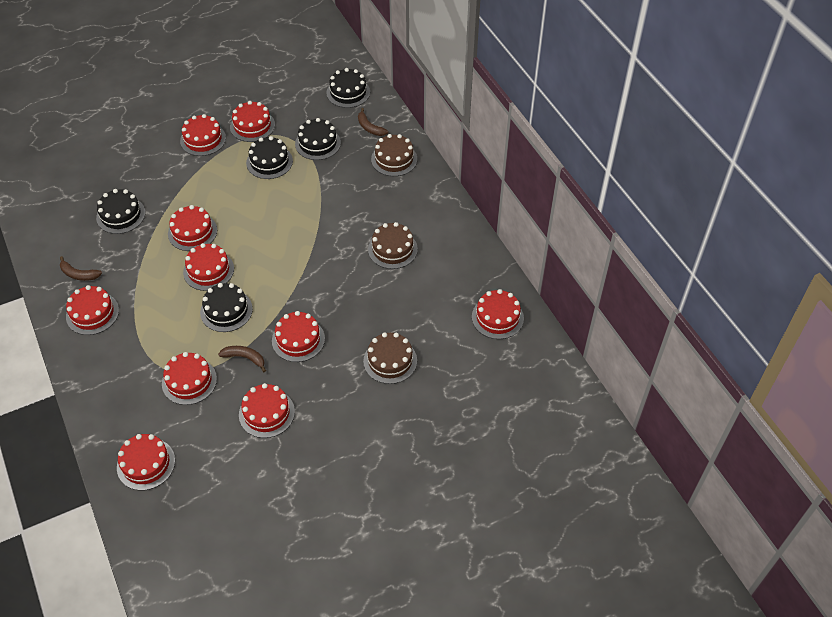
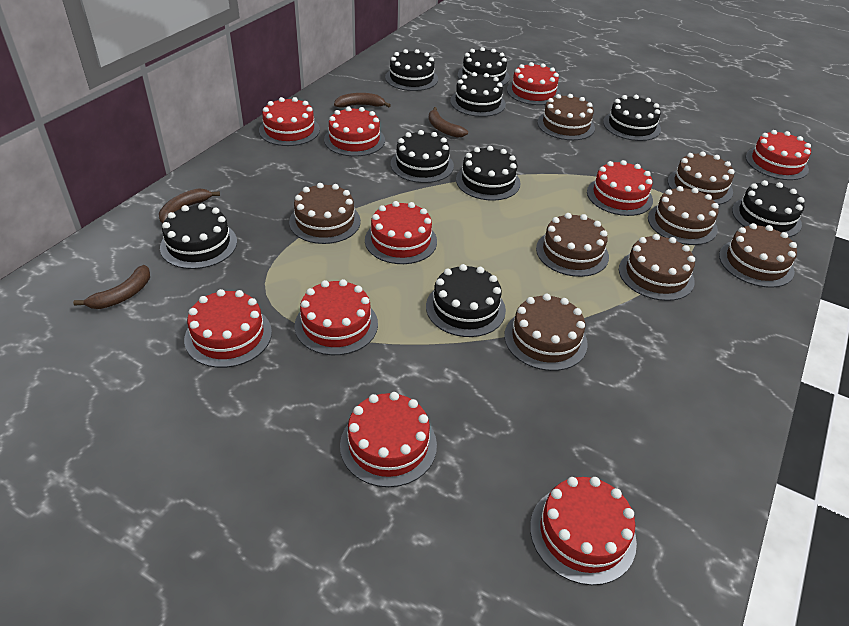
black cake: [96,189,145,234] [200,283,253,332] [246,136,293,179] [295,118,341,160] [326,68,370,108] = 5 -> [160,204,237,269] [385,49,438,91] [391,130,454,183] [426,264,506,337] [450,72,506,117] [456,146,521,201] [458,47,510,86] [603,95,661,141] [732,180,805,237] = 9
brown banana: [60,256,102,281] [218,346,266,372] [358,108,388,136] = 3 -> [73,265,150,309] [159,188,220,223] [334,93,391,108] [429,107,468,138] = 4
brown cake: [363,332,417,384] [368,222,418,269] [371,134,417,176] = 3 -> [289,183,361,244] [504,294,588,371] [536,213,609,277] [537,94,595,140] [619,234,695,301] [648,186,719,245] [668,151,735,205] [719,223,797,288] = 8

